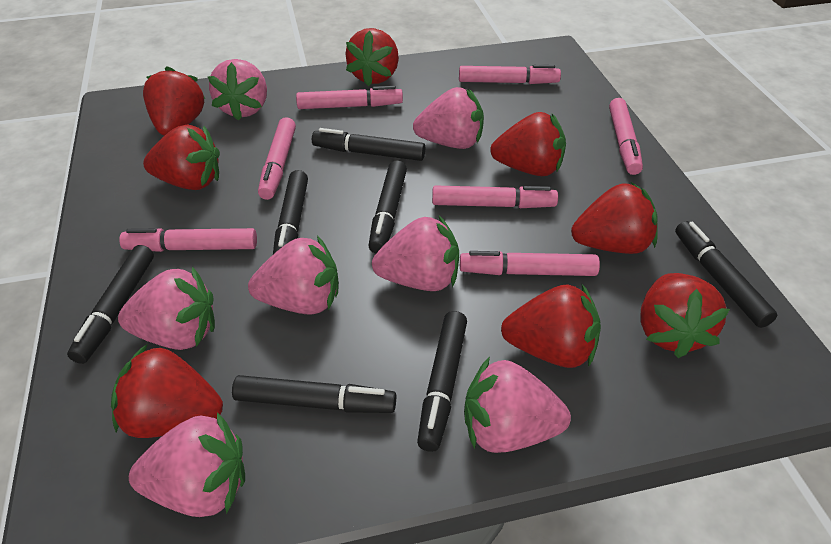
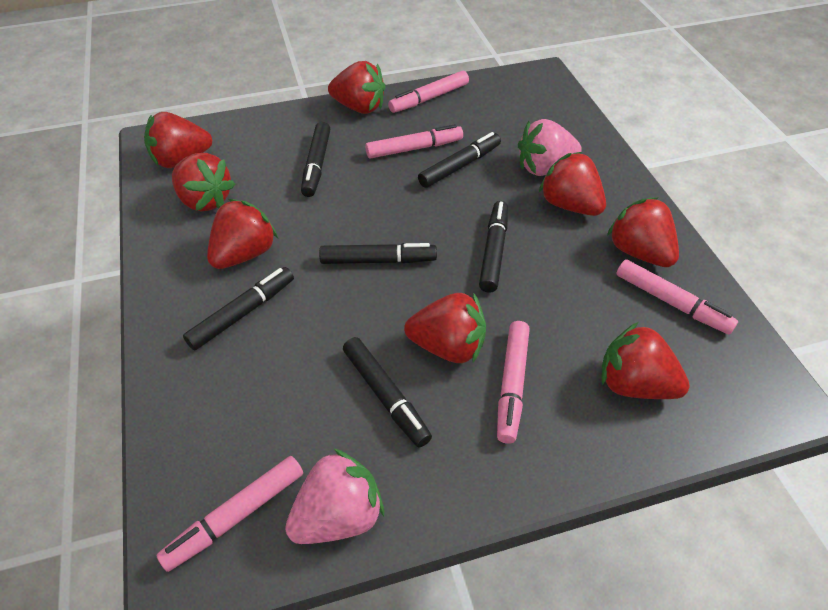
black marker: [67,245,154,364] [232,375,396,413] [273,170,308,254] [312,128,425,161] [368,160,407,253] [417,311,467,452] [675,221,777,328] = 7 -> [183,267,294,351] [301,122,330,197] [319,243,437,264] [343,337,432,448] [418,132,501,188] [479,201,508,293] = 6
pink marker: [119,228,257,252] [258,117,296,200] [296,86,403,109] [432,186,558,208] [459,65,561,84] [460,251,600,276] [609,98,643,175] = 7 -> [157,456,303,572] [365,124,463,158] [388,71,469,113] [497,321,530,444] [616,259,738,335] = 5
pink strawberry: [118,267,215,350] [129,412,245,517] [208,59,267,121] [248,236,339,315] [372,215,459,291] [413,87,484,149] [464,357,571,453] = 7 -> [285,448,384,544] [518,119,582,176] = 2

